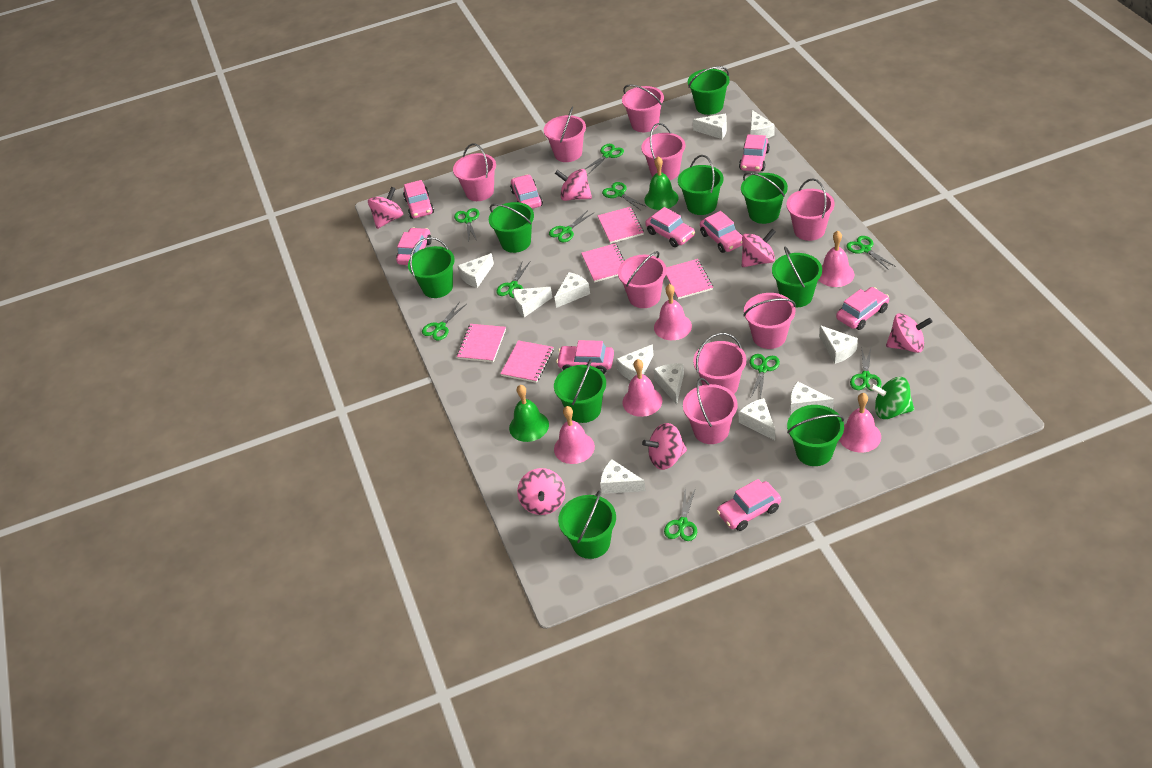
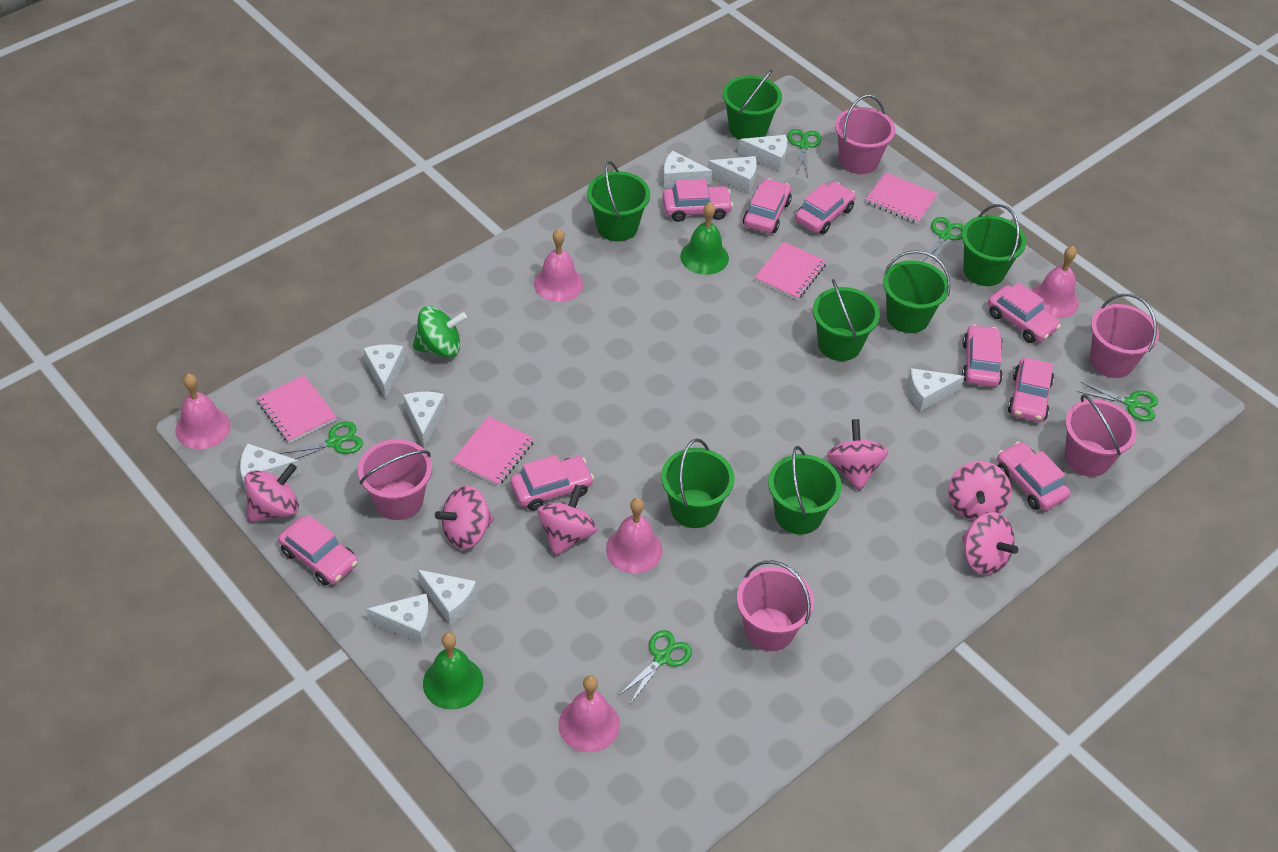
green bucket: [408,237,455,298] [489,202,534,253] [554,359,606,423] [558,491,616,559] [678,155,723,215] [688,66,730,115] [741,172,788,224] [772,246,822,308] [787,405,844,466] = 9 -> [587,161,650,242] [661,439,734,528] [723,69,782,140] [768,446,842,534] [813,279,880,361] [883,250,951,333] [962,204,1026,286] = 7
green scissors: [422,302,466,341] [454,208,479,241] [496,260,530,298] [549,210,593,242] [585,144,624,174] [602,182,647,210] [664,488,697,541] [750,354,780,399] [846,236,896,270] [850,346,882,391] = 10 -> [278,422,363,459] [618,630,692,704] [787,129,822,177] [922,217,964,265] [1077,382,1158,421] = 5
pink bucket: [453,143,496,201] [544,107,586,162] [618,251,667,308] [622,84,664,132] [641,123,685,180] [683,378,738,444] [693,333,746,394] [743,293,796,349] [787,178,835,241] = 9 -> [358,439,432,520] [737,560,814,651] [835,95,895,174] [1065,394,1137,477] [1090,294,1159,378] = 5
pink notebook: [457,324,506,362] [500,340,554,383] [581,243,625,283] [597,207,644,244] [666,259,713,299] = 5 -> [256,375,337,443] [452,416,534,486] [755,242,827,300] [865,172,938,224] = 4
white cheese: [458,253,494,288] [513,287,553,317] [554,272,590,308] [600,459,646,494] [616,344,654,380] [653,363,684,404] [693,113,727,139] [739,398,775,440] [751,110,775,138] [790,381,834,414] [819,325,858,364] = 11 -> [240,443,301,490] [363,344,405,399] [366,594,430,644] [403,392,445,448] [418,570,477,625] [663,151,712,188] [708,156,757,194] [738,135,787,172] [908,368,965,411] = 9

